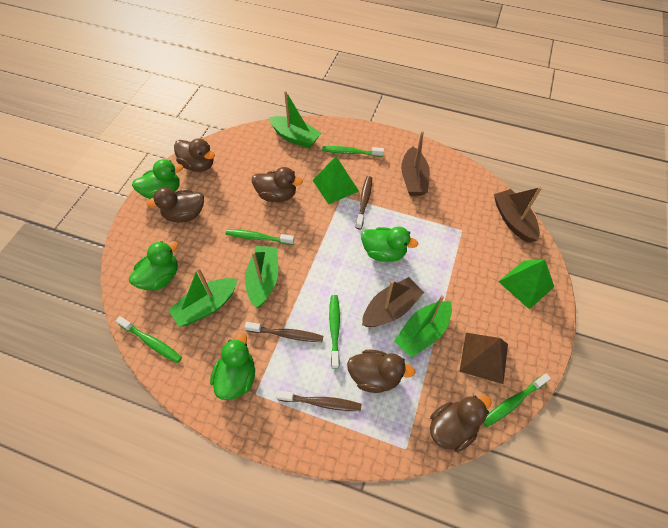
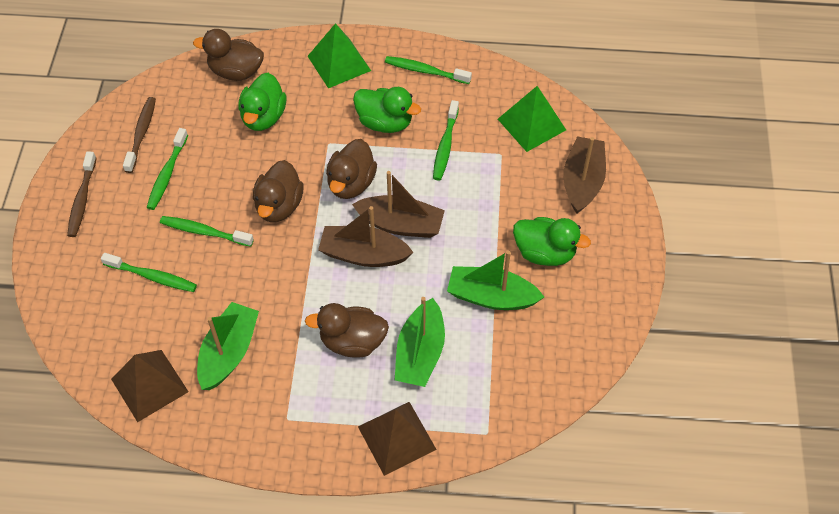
brown duck: [146,187,204,223] [174,139,215,172] [252,167,303,202] [347,350,415,393] [430,396,491,452] = 5 -> [193,29,264,81] [253,160,304,222] [305,303,389,358] [326,139,377,199] = 4
brown pyramid: [459,333,508,384] = 1 -> [111,350,189,422] [358,402,437,476] = 2
brown toothbrush: [245,322,323,342] [276,391,361,411] [356,176,372,230] = 3 -> [67,151,97,237] [123,97,156,173] = 2
green boat: [169,267,238,327] [245,246,278,308] [269,91,321,148] [394,295,452,357] = 4 -> [197,302,259,390] [395,297,445,387] [447,251,544,310] = 3
green duck: [129,241,179,291] [132,159,183,199] [210,333,255,400] [361,226,418,262] = 4 -> [238,73,286,131] [353,87,421,133] [513,217,591,266] = 3

